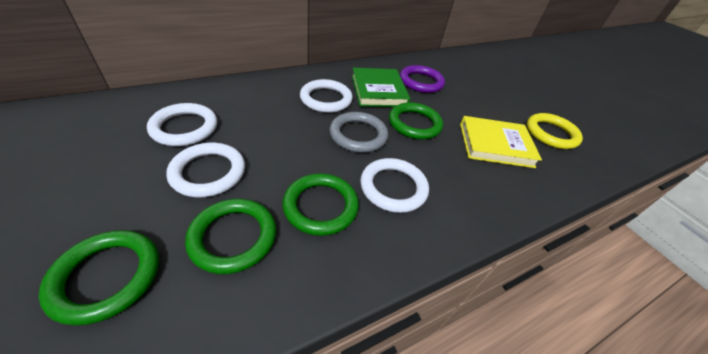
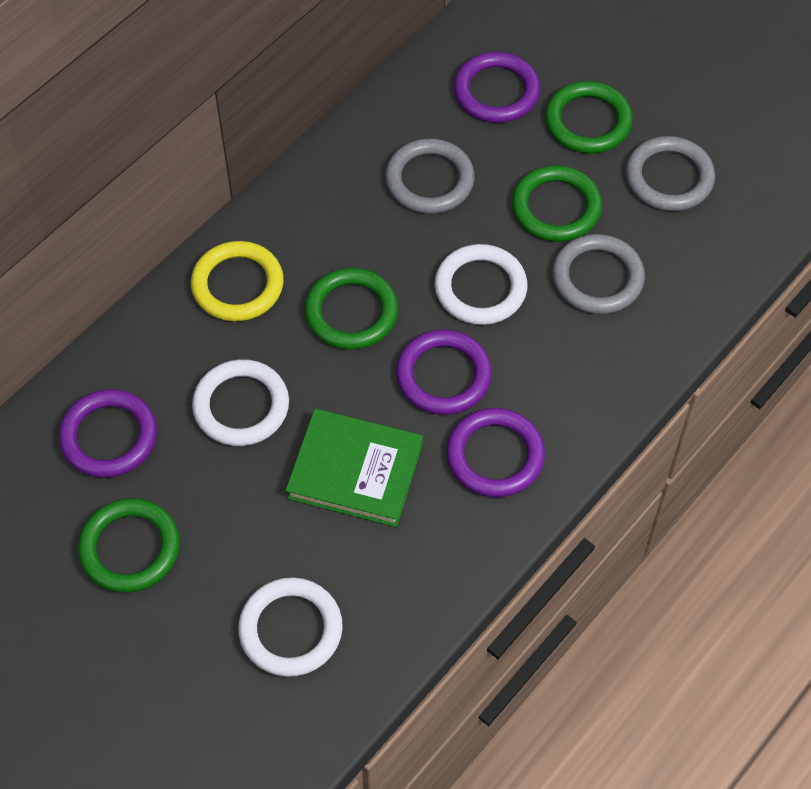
grey ring: [330,112,388,153] = 1 -> [385,138,475,214] [552,234,645,314] [626,136,715,211] = 3
purple ring: [400,65,445,93] = 1 -> [59,389,157,478] [396,330,492,415] [447,408,545,497] [454,52,540,123] = 4
white ring: [147,103,217,146] [166,143,245,198] [300,79,353,113] [360,158,429,213] = 4 -> [192,359,289,446] [238,578,343,677] [435,244,527,325] = 3
yellow book: [460,116,542,168] = 1 -> none = 0

